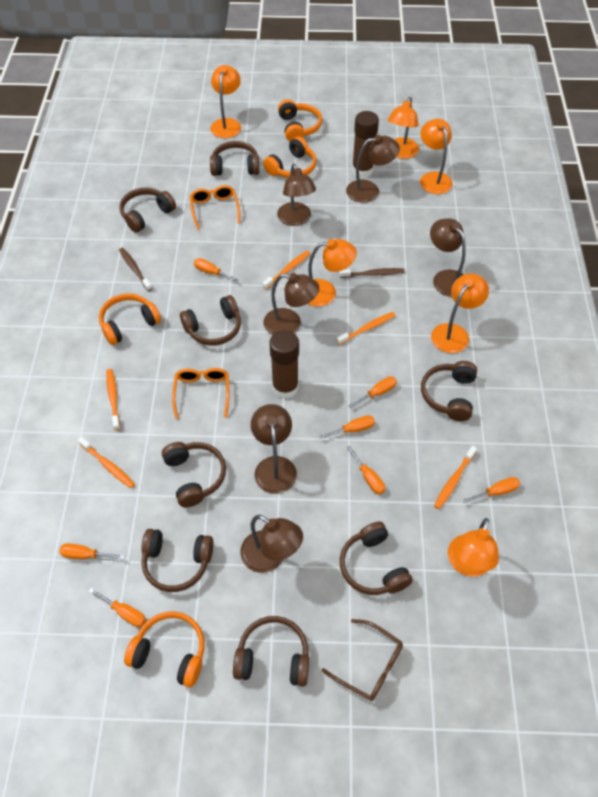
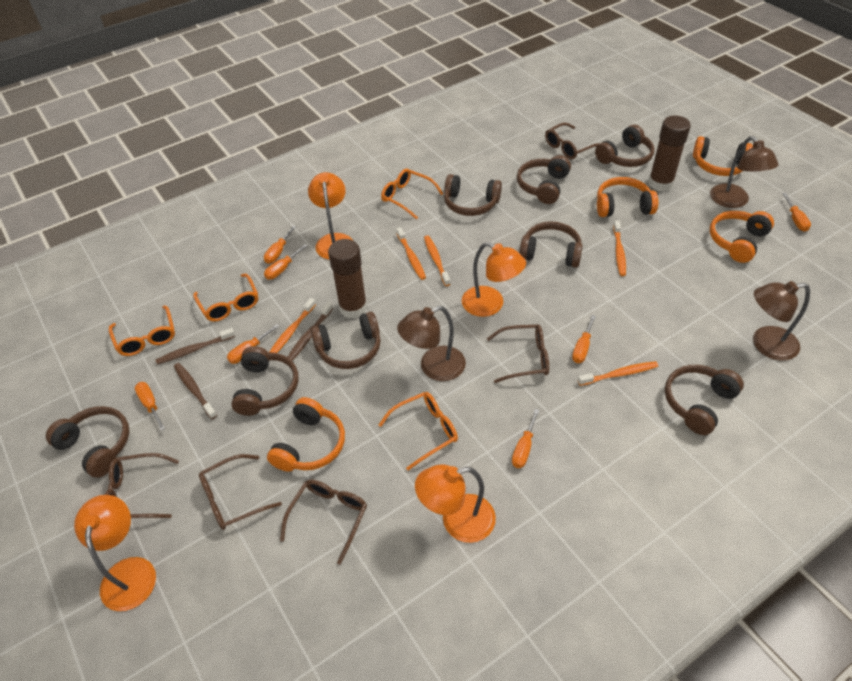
brown glasses: [322,619,403,701] = 1 -> [104,453,179,518] [199,454,282,530] [280,479,367,565] [487,325,549,383] [545,123,599,159] = 5
brown lamp: [240,515,303,573] [251,404,297,494] [263,273,319,335] [277,163,316,226] [346,135,400,203] [430,218,466,297] = 6 -> [397,306,466,381] [710,136,779,208] [753,281,810,361] = 3
brown toothbrush: [119,248,152,291] [339,268,405,278] = 2 -> [155,328,235,365] [174,363,217,419] [288,302,333,361] = 3
orange glasses: [172,368,229,419] [190,185,240,230] = 2 -> [109,306,175,356] [193,274,258,322] [379,392,458,470] [381,168,443,219] = 4
orange lamp: [210,65,241,138] [308,239,357,307] [388,97,419,159] [420,119,453,194] [431,273,489,353] [448,518,499,577] = 6 -> [74,495,156,611] [308,172,352,259] [415,464,496,543] [462,242,526,317] = 4

